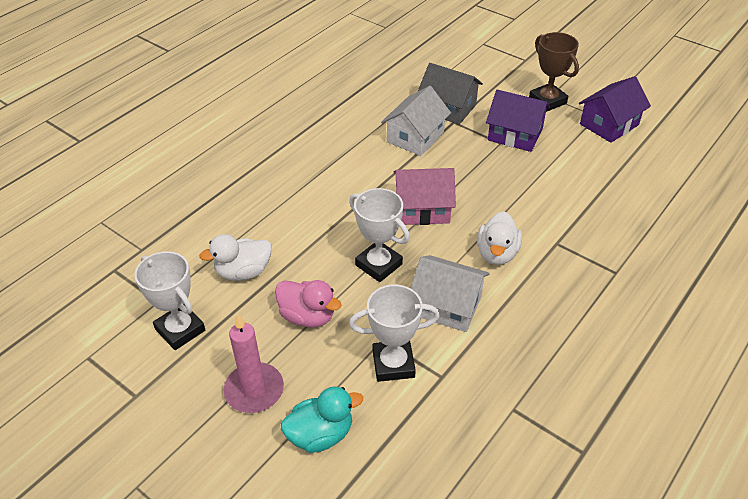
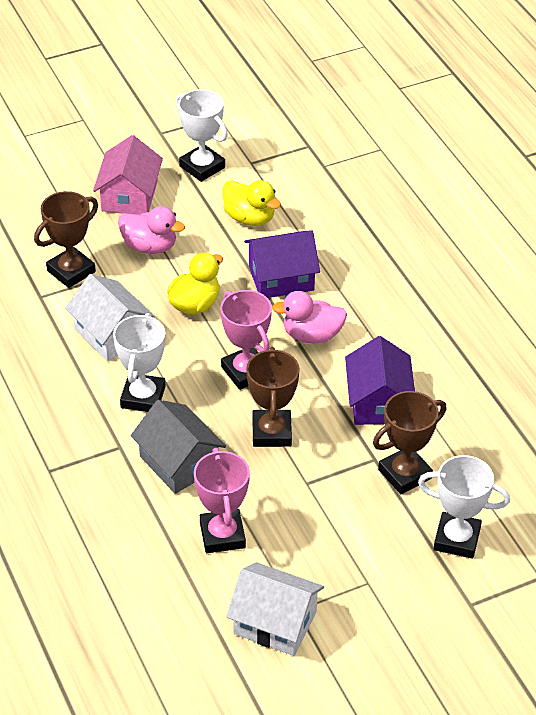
brown trophy: [529,32,579,112] = 1 -> [34,191,98,288] [246,347,300,447] [373,391,447,494] = 3
pink candle: [224,313,284,413] = 1 -> none = 0
pink duck: [275,280,342,328] = 1 -> [118,206,185,254] [272,291,347,343] = 2
pink trophy: none = 0 -> [194,448,250,553] [220,290,272,390] = 2
turquoise duck: [281,387,363,453] = 1 -> none = 0
white duck: [199,234,272,281] [477,211,522,265] = 2 -> none = 0
yellow duck: none = 0 -> [167,253,223,315] [223,180,281,226] = 2

